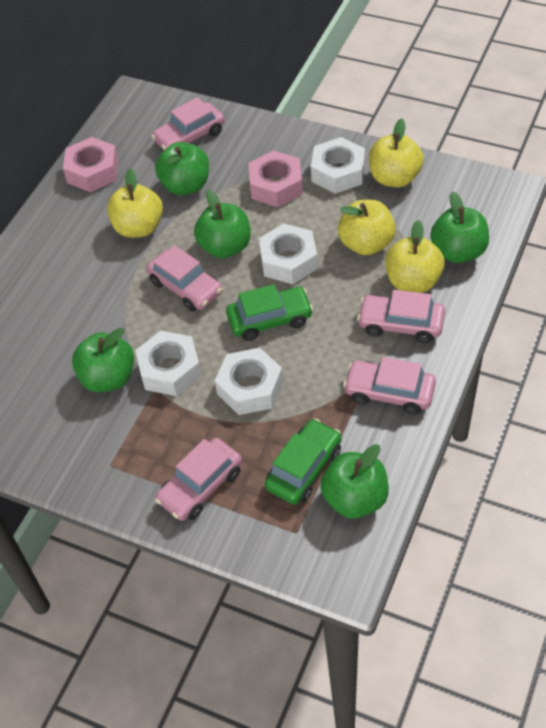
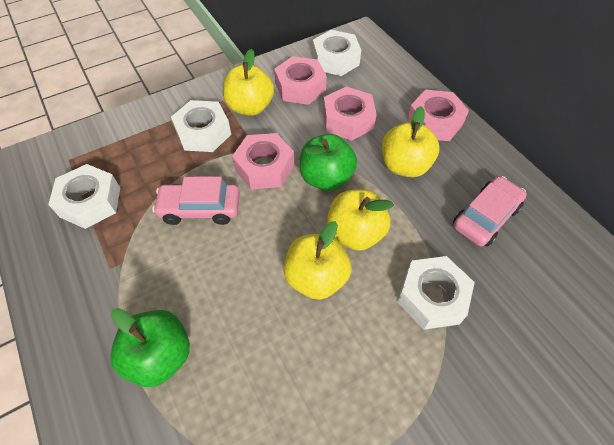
green apple: [72,328,134,392] [155,142,209,195] [194,190,251,258] [320,444,389,518] [430,192,489,263] = 5 -> [110,308,190,387] [300,134,357,191] = 2
green car: [226,284,313,341] [264,419,342,505] = 2 -> none = 0
pink car: [147,245,223,312] [151,97,225,150] [155,438,242,521] [343,357,436,415] [357,290,445,343] = 5 -> [152,176,240,225] [453,176,527,247] = 2
pink nut: [63,137,119,192] [249,151,303,207] = 2 -> [232,133,294,189] [274,56,327,105] [323,86,377,141] [407,90,469,141] = 4

